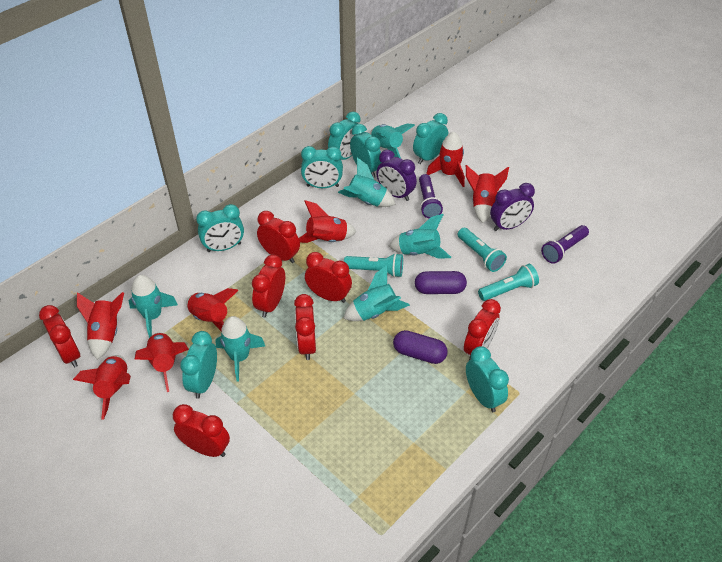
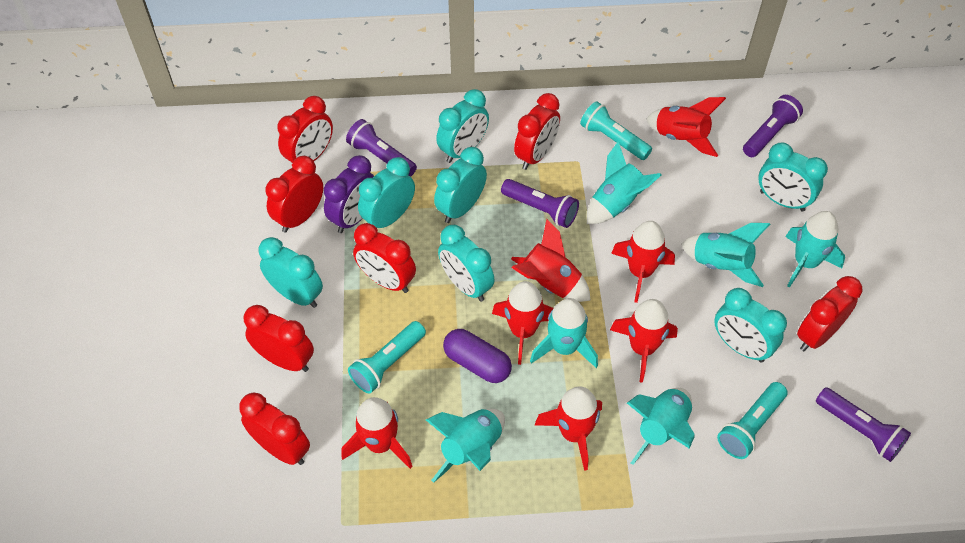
purple capsule: [393,330,448,364] [415,271,467,294] = 2 -> [443,329,512,383] = 1
purple clock: [376,150,417,201] [490,183,535,231] = 2 -> [324,155,374,233] = 1
purple flashlight: [419,174,443,218] [541,225,589,264] = 2 -> [346,119,417,177] [501,179,579,228] [743,95,803,157] [816,387,911,462] = 4

